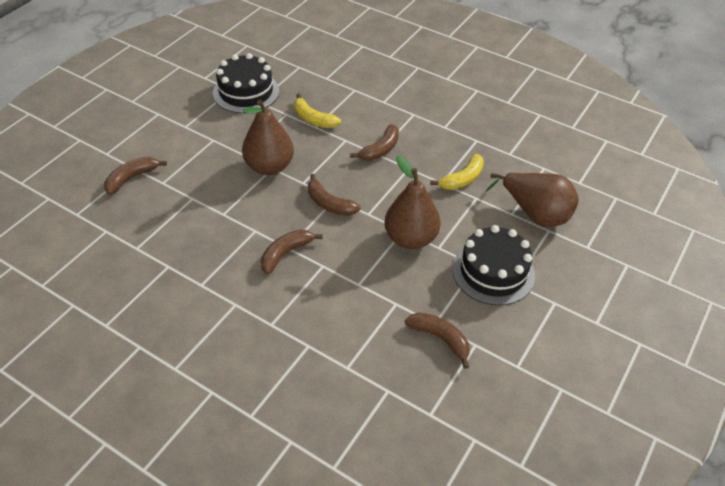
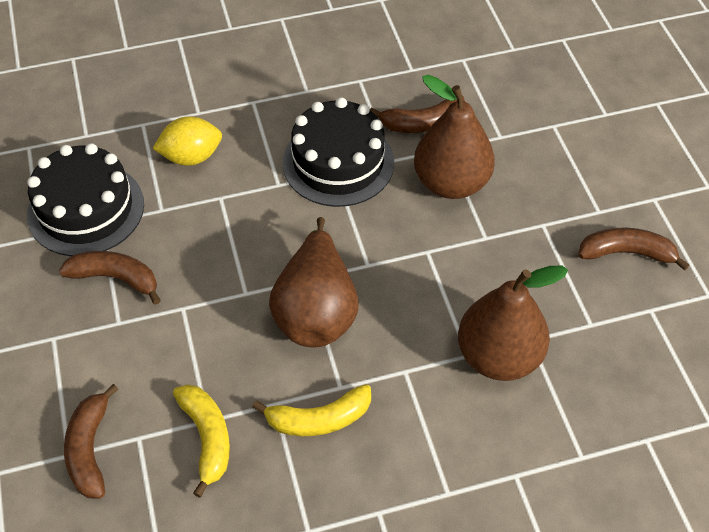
brown banana: [104,157,167,195] [261,229,323,274] [308,174,361,216] [350,124,399,161] [405,312,470,369] = 5 -> [59,251,161,305] [64,384,118,498] [370,95,465,133] [578,228,690,270] = 4
yellow lemon: none = 0 -> [152,116,222,166] = 1

